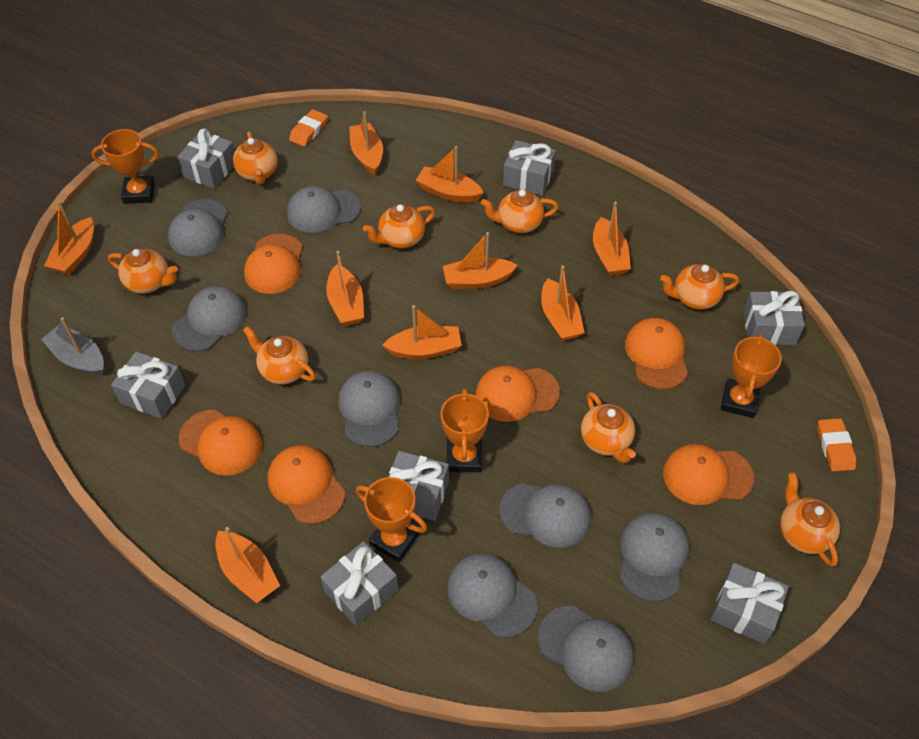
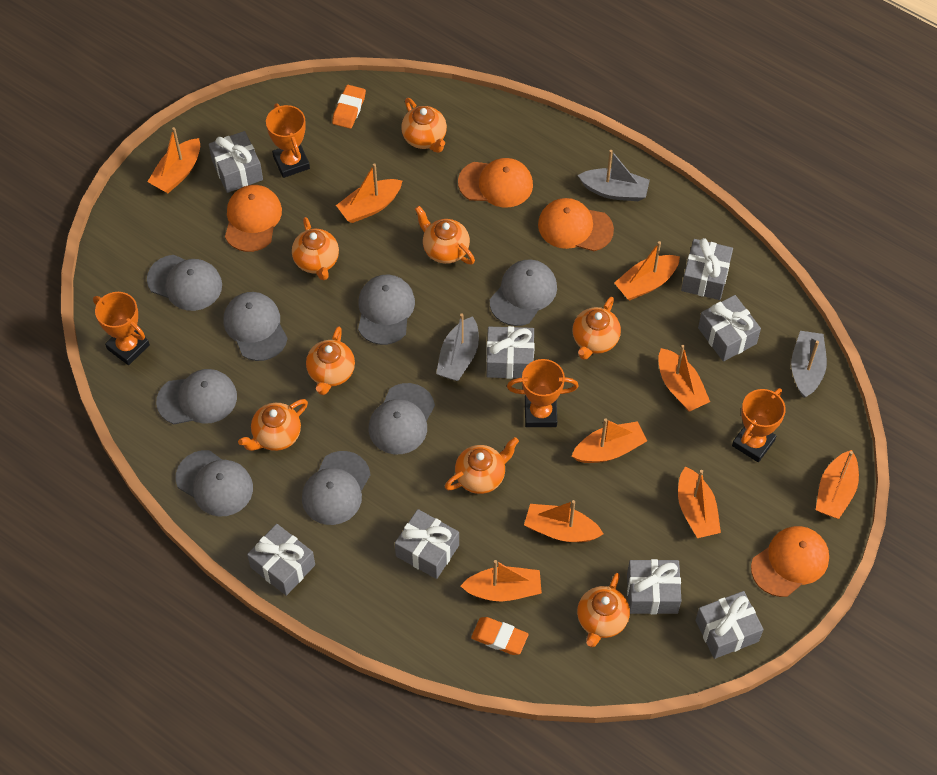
grey boat: [41,317,104,376] = 1 -> [436,313,479,381] [578,150,650,201] [791,331,827,398] = 3
grey gift: [111,351,185,419] [177,128,235,189] [320,541,398,626] [388,451,449,521] [503,140,556,195] [710,563,789,644] [743,291,805,345] = 7 -> [209,131,263,193] [247,524,315,596] [395,509,459,579] [486,326,535,379] [627,559,682,614] [681,238,733,300] [695,591,763,659] [698,295,761,361] = 8
orange cap: [179,410,262,476] [244,234,303,294] [268,445,345,524] [475,366,560,422] [625,318,688,389] [663,444,754,505] = 6 -> [225,185,282,252] [458,158,533,207] [538,198,614,251] [751,526,829,597] = 4

